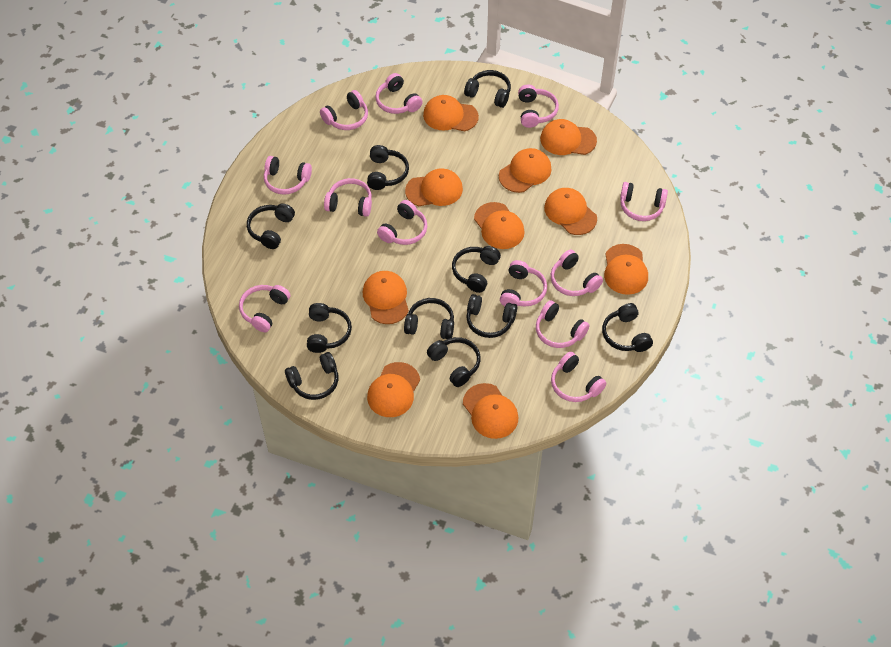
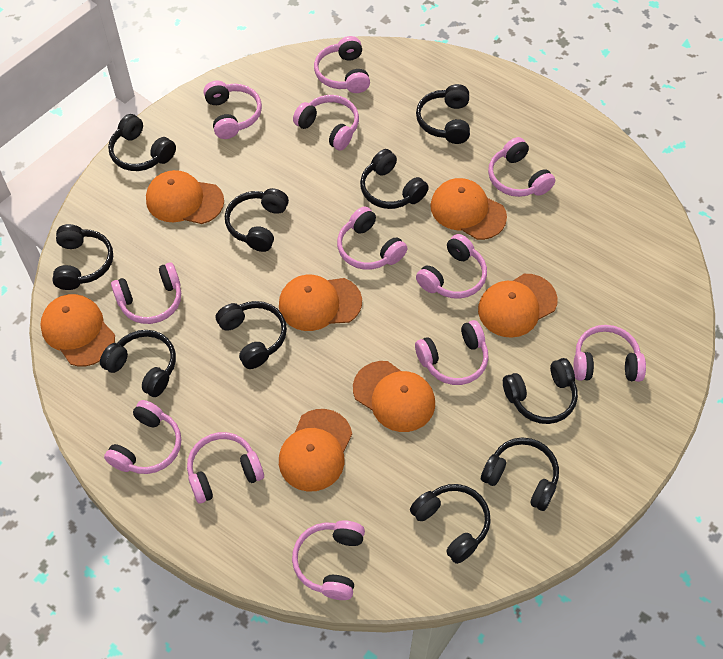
orange cap: [363,271,409,324] [367,362,420,417] [405,168,463,206] [423,95,479,131] [463,383,519,439] [474,202,524,249] [499,148,552,193] [540,119,597,155] [544,188,597,235] [604,244,648,295] = 10 -> [40,294,115,366] [146,170,224,224] [279,275,362,331] [279,409,352,491] [353,361,435,432] [430,178,507,240] [478,274,558,338] = 7

